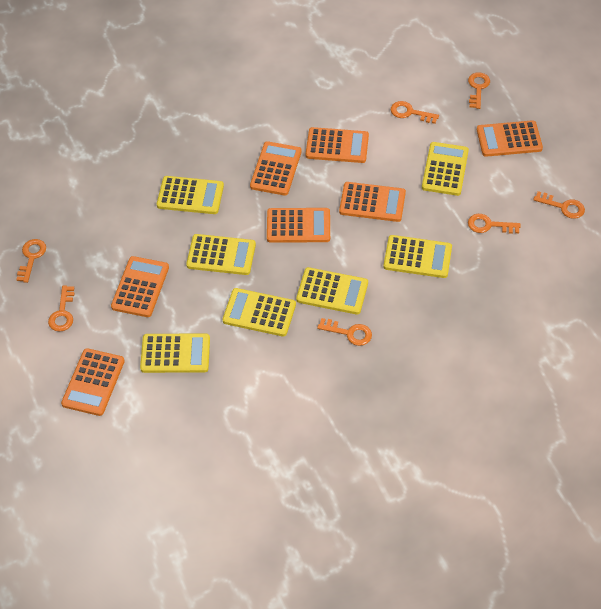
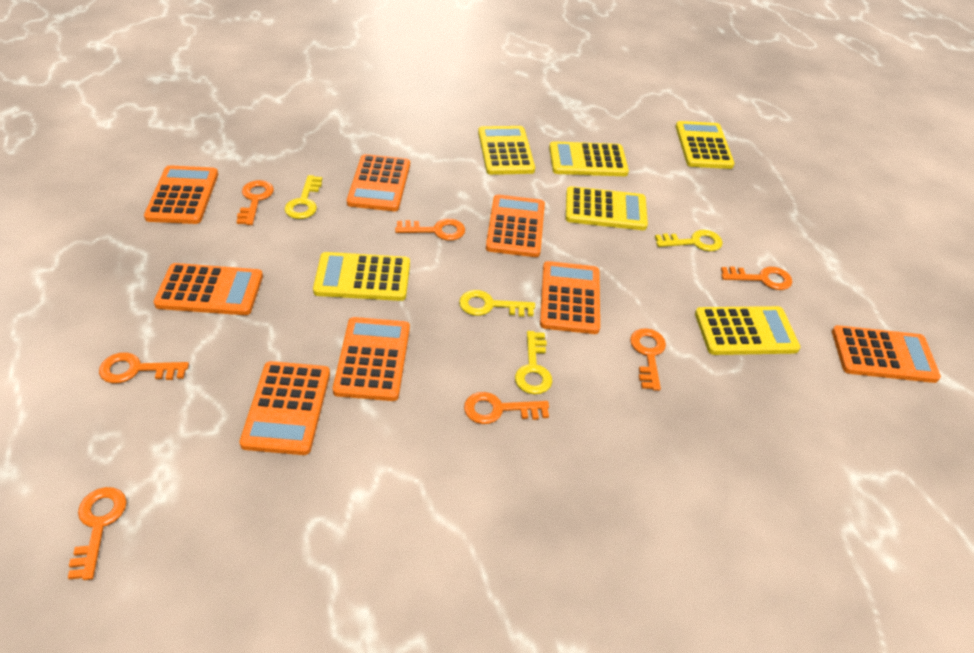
orange calculator: [61,348,125,416] [111,256,169,317] [250,141,302,196] [267,208,330,243] [306,127,369,163] [339,182,406,222] [477,120,543,157] = 7 -> [144,165,218,224] [154,263,263,315] [239,361,330,455] [333,317,410,401] [347,154,410,211] [486,195,545,257] [540,261,600,334] [832,325,941,383] = 8
yellow calculator: [140,334,210,373] [157,176,224,214] [186,234,256,275] [222,288,296,337] [296,267,368,315] [383,235,452,278] [422,142,469,196] = 7 -> [313,252,410,301] [478,126,535,175] [549,141,629,176] [566,186,648,230] [676,121,735,169] [695,306,800,355] = 6
yellow key: none = 0 -> [285,175,322,219] [459,290,535,317] [515,331,552,395] [655,230,723,252] = 4

